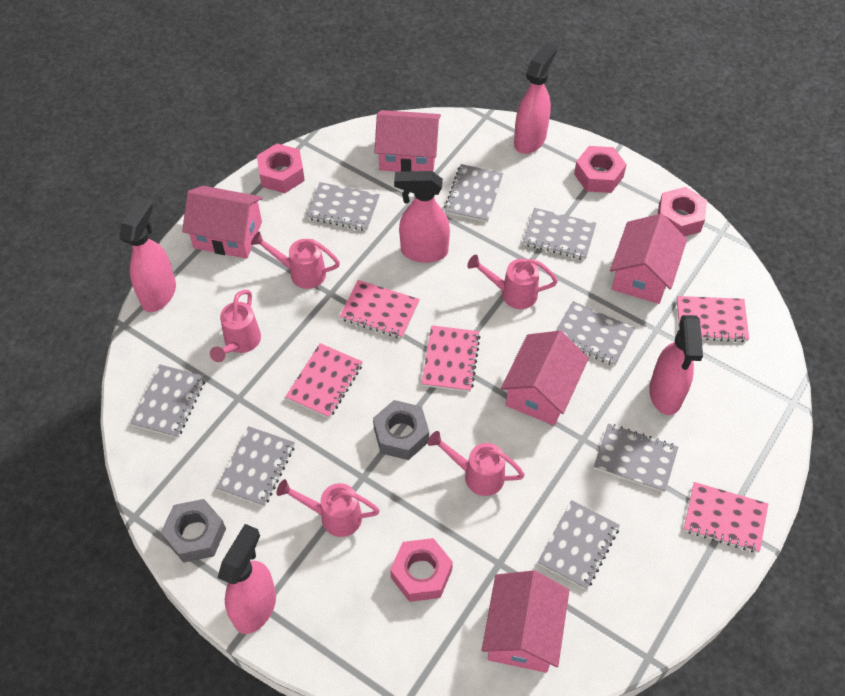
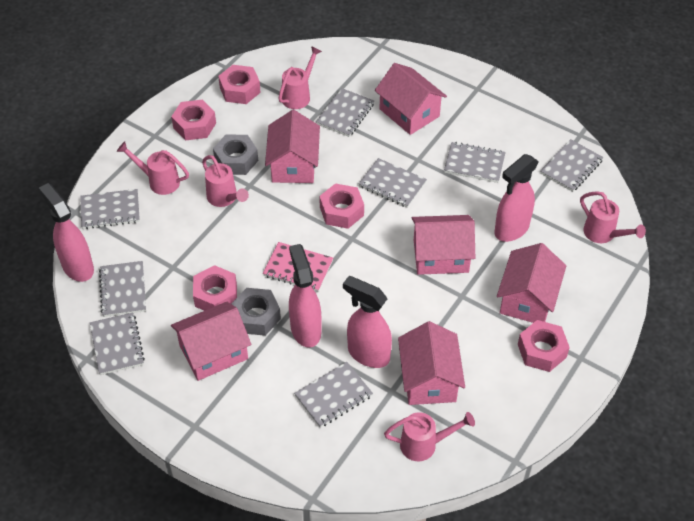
pink house: [182,186,263,259] [374,110,441,172] [482,570,569,673] [501,331,589,426] [610,214,687,304] = 5 -> [171,302,251,381] [265,110,320,183] [375,63,447,135] [398,321,465,405] [412,215,475,275] [497,243,566,323] = 6
pink notebook: [285,343,363,418] [339,280,420,339] [421,325,481,392] [677,296,749,342] [684,482,768,553] = 5 -> [263,242,333,292] = 1
pink nut: [257,143,305,193] [390,538,453,602] [574,146,627,193] [658,187,707,236] = 4 -> [171,100,216,141] [193,265,237,311] [218,65,261,104] [319,183,364,229] [518,320,570,372] = 5
pink spray bottle: [119,197,176,312] [217,524,276,634] [394,171,450,263] [514,42,557,154] [649,315,703,415] = 5 -> [39,183,94,282] [289,244,322,348] [343,276,392,368] [494,154,539,242] = 4

